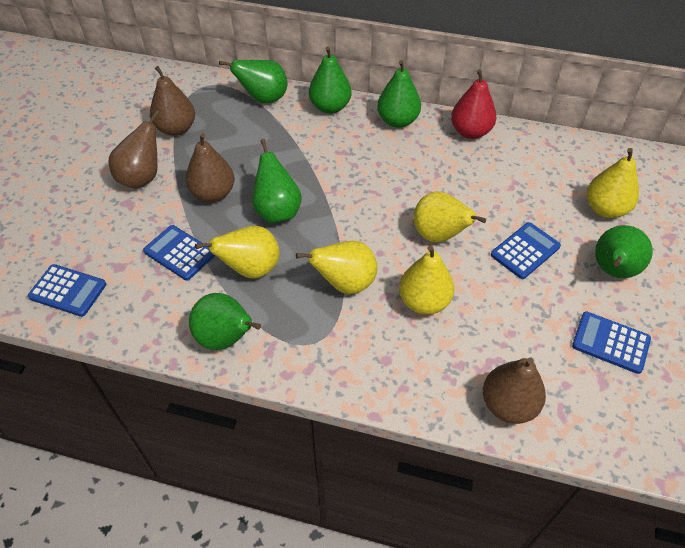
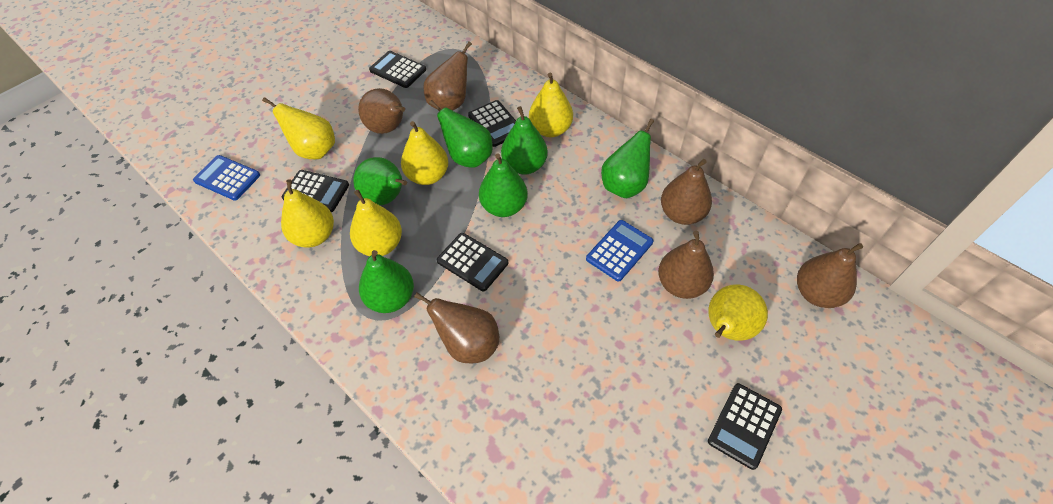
black calculator: none = 0 -> [282,170,349,212] [369,51,426,88] [437,233,508,291] [468,100,516,147] [708,383,782,470] = 5
blue calculator: [28,264,106,317] [143,225,215,281] [491,222,561,279] [572,311,651,374] = 4 -> [193,155,260,201] [586,220,653,281] = 2
brown pear: [109,110,159,189] [150,66,195,136] [185,133,235,202] [483,358,546,424] = 4 -> [358,88,405,134] [414,292,499,363] [423,42,472,111] [658,231,714,299] [661,159,712,225] [797,243,863,308] = 6
red pear: [451,69,496,139] = 1 -> none = 0
yellow pear: [195,226,280,279] [296,241,377,294] [399,246,454,315] [413,192,486,242] [587,148,639,218] = 5 -> [262,97,335,159] [281,179,334,247] [350,190,402,256] [401,121,448,185] [529,72,573,137] [709,284,768,341] = 6

